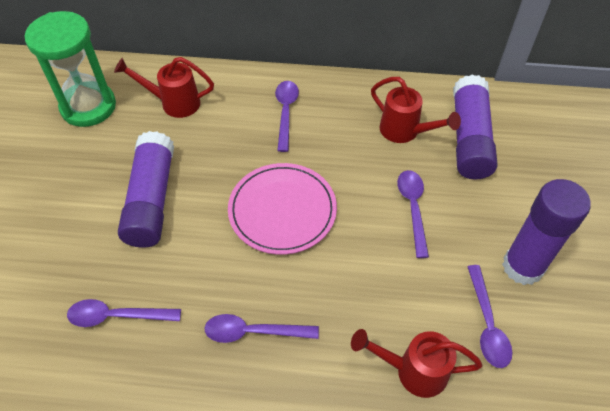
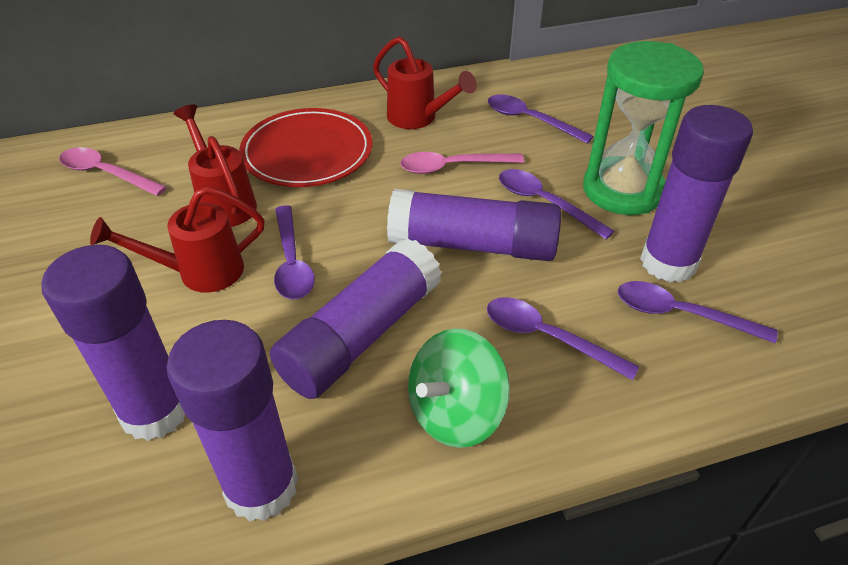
green spinning top: none = 0 -> [408,328,510,448] = 1
pink plate: [228,163,337,255] = 1 -> none = 0
pink spoon: none = 0 -> [59,147,167,196] [400,152,524,174] = 2
purple glue stick: [118,131,174,248] [453,74,497,180] [502,179,591,285] = 3 -> [41,245,185,441] [167,320,298,522] [270,238,442,399] [387,189,561,261] [640,105,753,283] = 5
red plate: none = 0 -> [239,108,372,187] = 1

